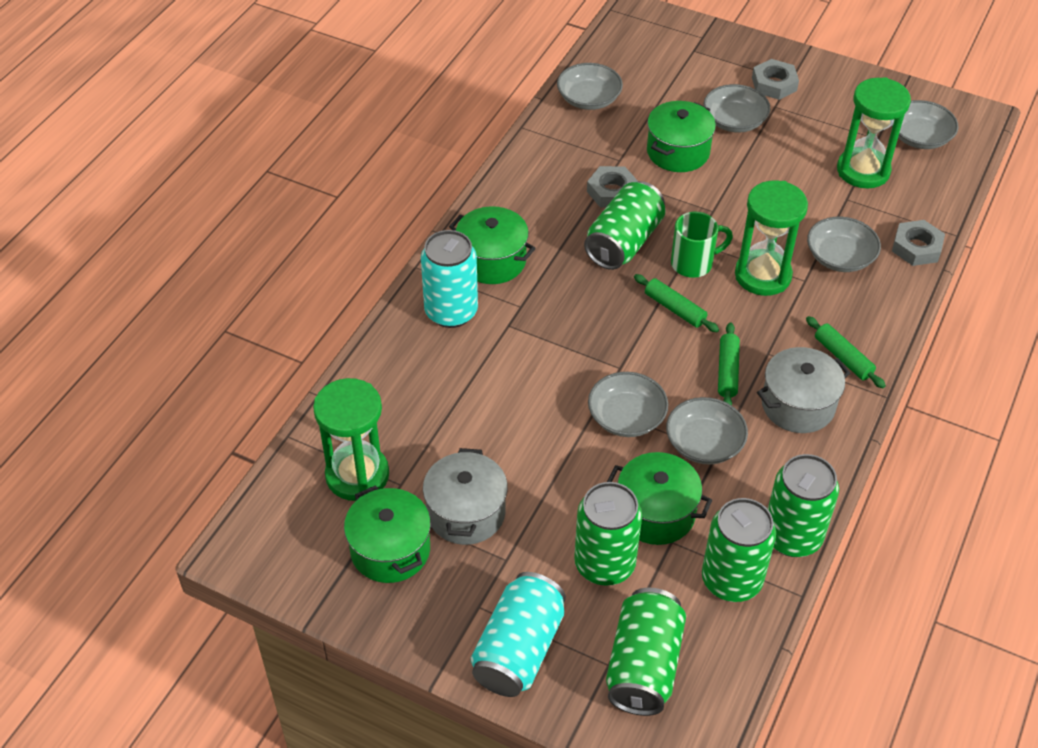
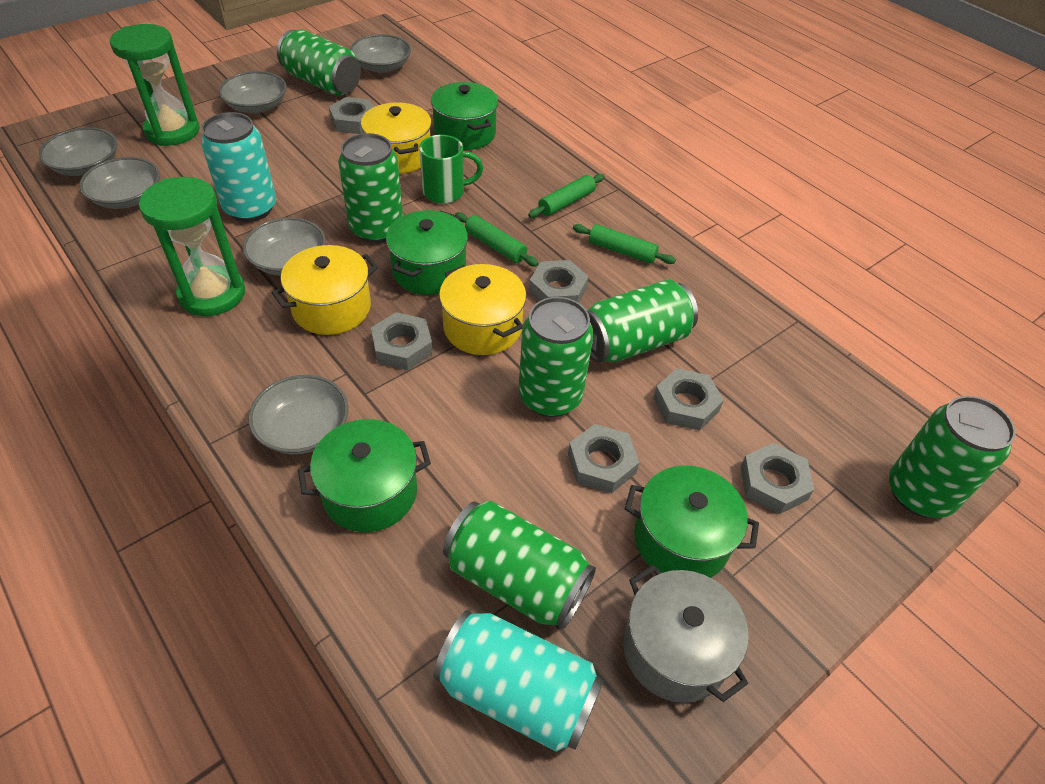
green can: [574,482,642,586] [584,181,665,270] [606,588,686,716] [702,498,776,602] [768,454,839,557] = 5 -> [277,29,361,96] [338,133,403,243] [443,501,596,629] [518,297,594,417] [587,279,698,363] [889,396,1016,518] = 6
green hourglass: [313,378,389,501] [735,180,808,296] [837,77,911,188] = 3 -> [110,24,200,146] [139,177,245,316] = 2
grey nut: [587,166,638,207] [752,59,799,100] [892,220,945,266] = 3 -> [329,97,374,134] [371,312,433,370] [529,260,589,303] [568,424,640,493] [653,368,724,430] [740,443,814,514] = 6
grey pot: [423,448,508,545] [757,347,850,433] = 2 -> [623,565,749,703] = 1
yellow pot: none = 0 -> [272,245,378,335] [361,102,432,174] [439,264,526,355] = 3

